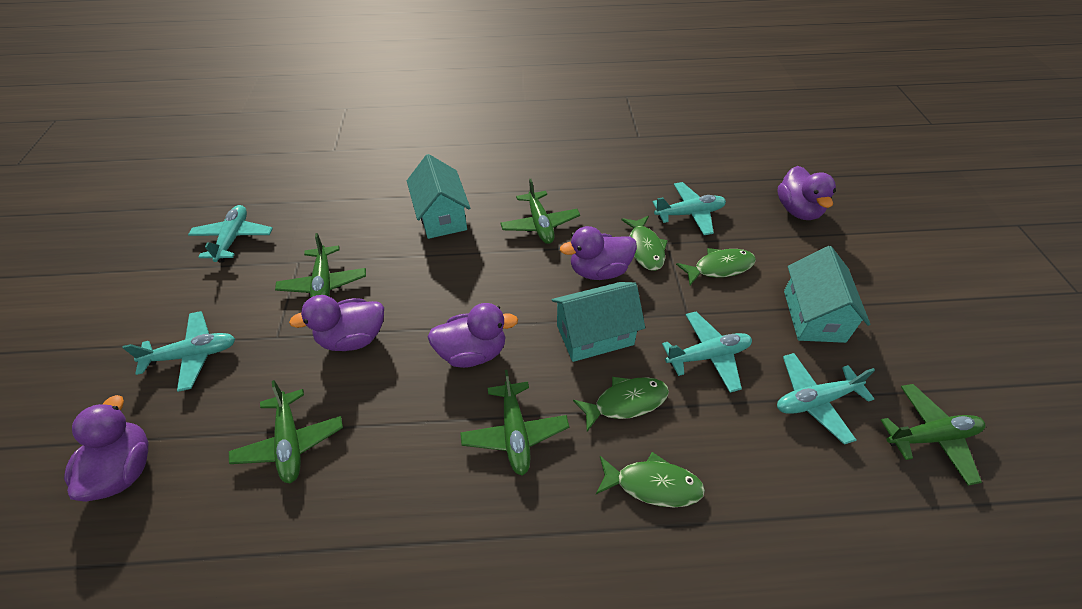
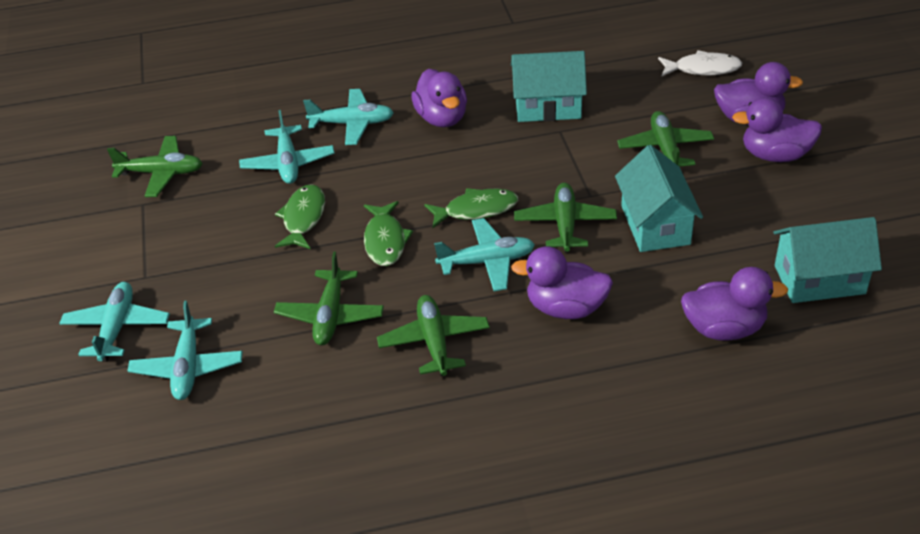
green fish: [573,377,669,431] [596,452,705,507] [621,216,668,271] [676,248,756,285] = 4 -> [275,184,325,249] [364,201,413,266] [424,188,518,228] = 3
white fish: none = 0 -> [658,50,742,76] = 1

